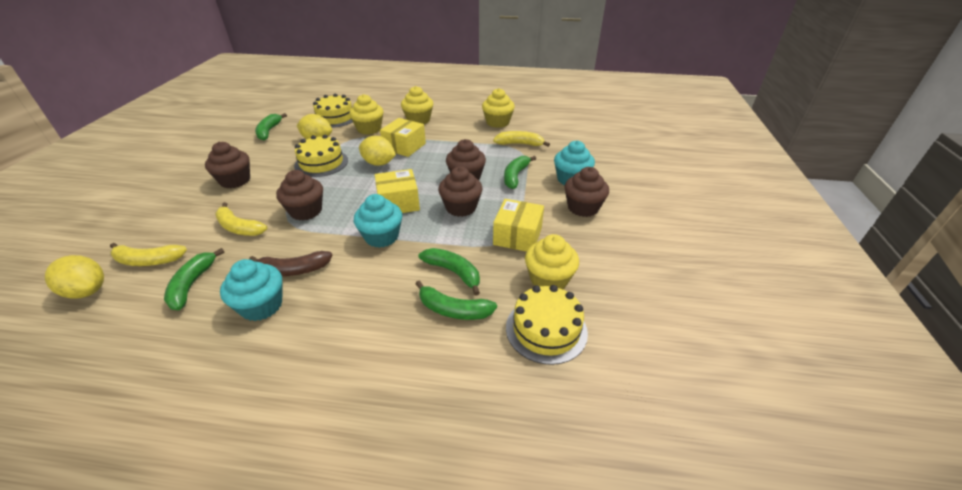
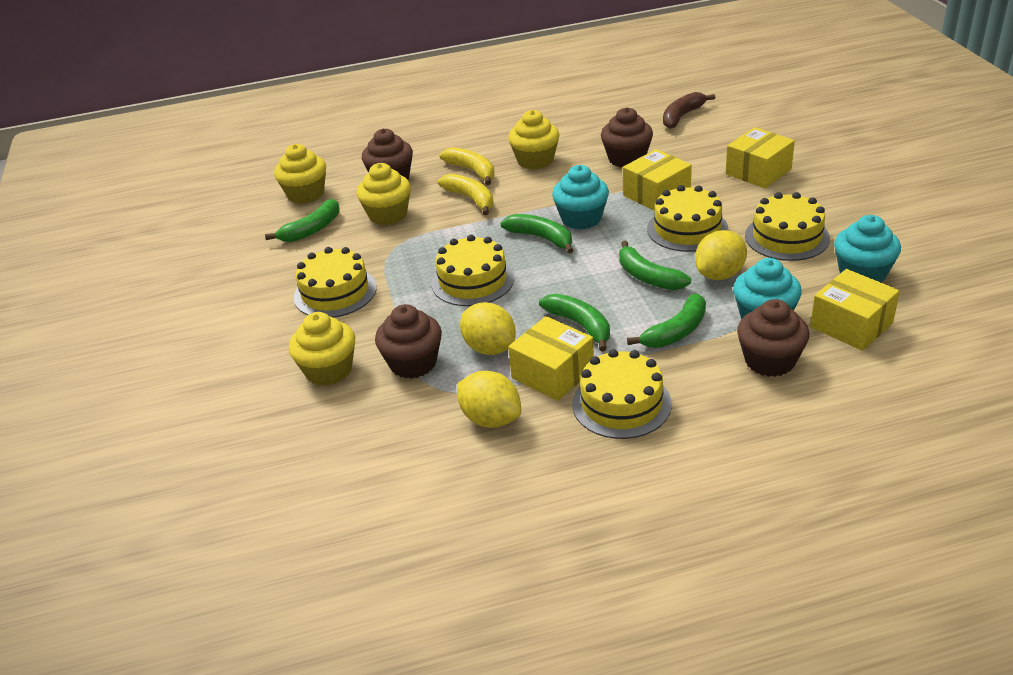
brown cupcake: [205,142,250,189] [276,170,323,221] [438,167,483,217] [446,139,486,180] [564,167,609,217] = 5 -> [362,129,413,180] [375,304,442,379] [601,107,653,167] [737,299,809,377] = 4
yellow banana: [110,243,187,266] [215,202,267,236] [493,131,550,147] = 3 -> [438,174,494,215] [439,147,495,185] = 2
yellow box: [375,169,420,213] [380,118,426,157] [493,199,544,252] = 3 -> [508,316,594,401] [623,149,692,211] [726,127,795,188] [810,269,900,351] = 4
yellow cake: [294,135,348,177] [313,94,353,128] [506,285,588,365] = 3 -> [294,247,377,318] [431,235,514,306] [572,349,672,439] [647,185,728,252] [745,192,830,261] = 5

